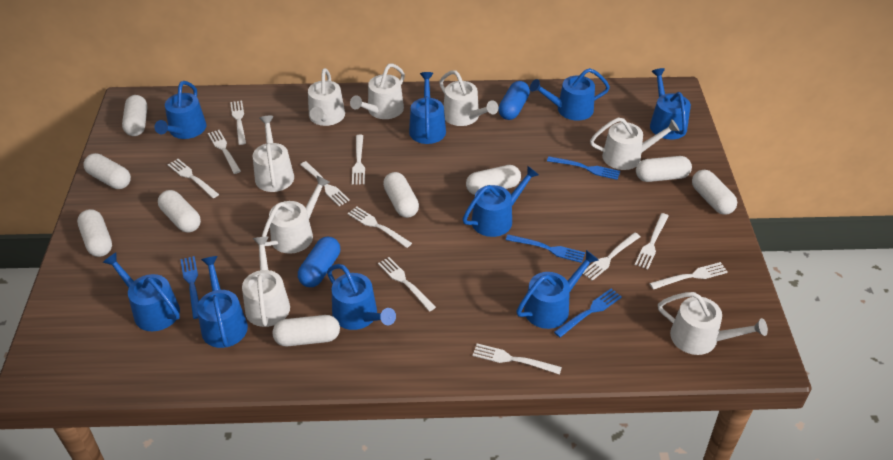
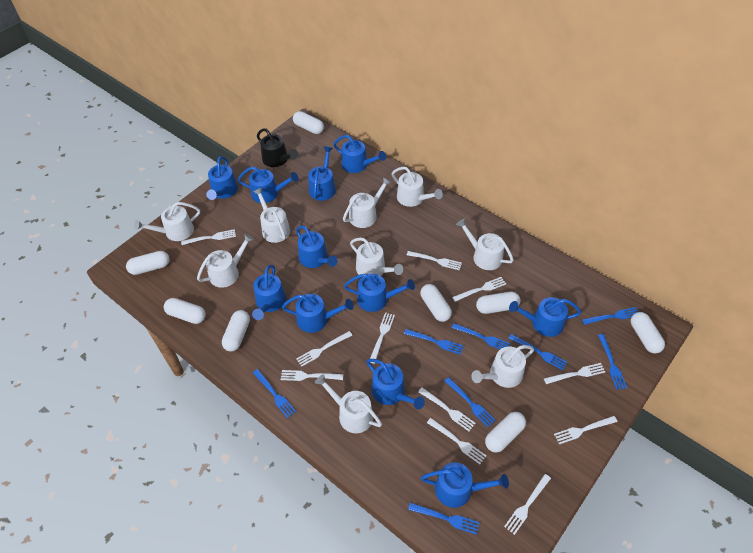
black watering can: none = 0 -> [257,129,298,167] = 1
blue capsule: [298,237,340,287] [498,81,530,120] = 2 -> none = 0
blue fork: [180,256,199,319] [506,234,585,263] [547,156,620,180] [554,288,622,337] = 4 -> [253,369,296,418] [404,329,464,355] [408,503,480,535] [444,377,496,427] [452,323,511,349] [508,334,567,370] [582,307,638,325] [598,334,627,390] = 8
blue watering can: [102,253,180,331] [154,81,206,139] [197,256,248,348] [327,264,396,330] [409,72,446,144] [463,166,539,237] [516,250,599,329] [530,68,610,121] [650,68,691,140] = 9 -> [206,156,238,200] [238,166,299,203] [252,265,286,320] [282,294,354,333] [296,225,338,268] [308,147,336,201] [333,135,386,173] [344,274,415,312] [366,359,425,409] [421,462,509,508] [509,297,581,337] = 11
white capsule: [77,209,112,257] [83,153,131,189] [122,95,147,136] [158,190,201,233] [273,315,340,346] [383,172,419,218] [466,165,521,195] [636,156,692,182] [692,170,737,215] = 9 -> [126,251,170,275] [164,298,206,324] [222,310,250,352] [293,111,324,134] [420,284,452,322] [476,292,521,314] [485,412,526,453] [631,312,665,354] = 8
white watering can: [242,237,290,327] [253,116,294,192] [262,176,330,254] [308,68,345,126] [350,64,405,119] [439,70,498,126] [590,117,680,170] [658,292,768,355] = 8 -> [134,202,200,241] [197,234,254,288] [253,188,290,243] [315,374,382,433] [343,177,392,228] [350,238,403,276] [392,167,443,207] [456,218,514,270] [471,345,534,388] = 9

